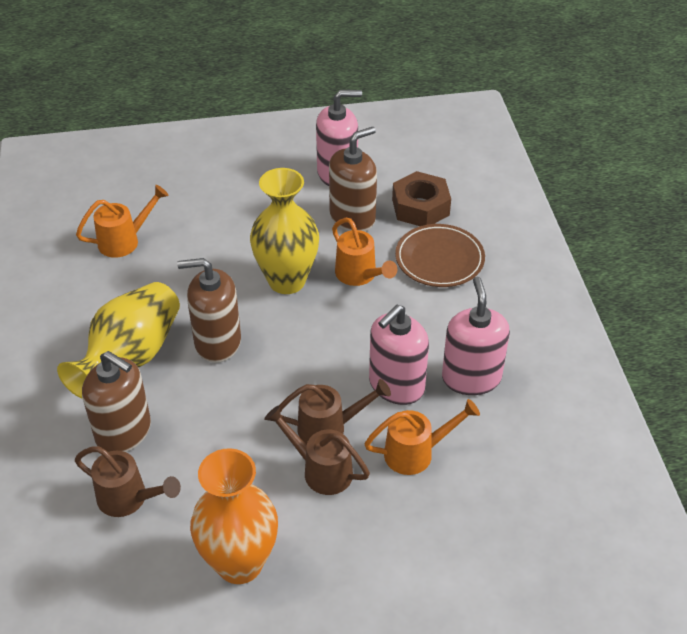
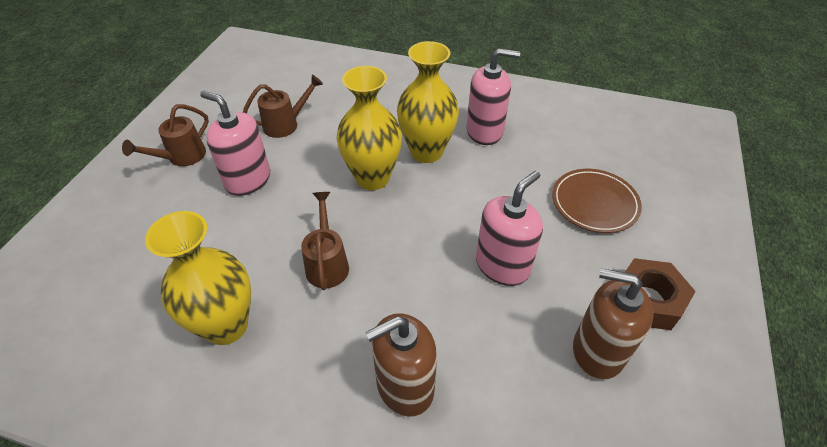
brown soap dispenser: [82,351,151,452] [177,258,241,363] [329,127,377,231] = 3 -> [365,313,437,417] [573,268,653,380] = 2
orange vase: [190,448,278,584] = 1 -> none = 0
orange watering can: [76,185,169,258] [332,218,397,286] [364,399,480,475] = 3 -> none = 0
yellow vase: [57,282,180,399] [250,168,319,294] = 2 -> [145,211,251,345] [336,66,402,190] [397,41,459,163] = 3

